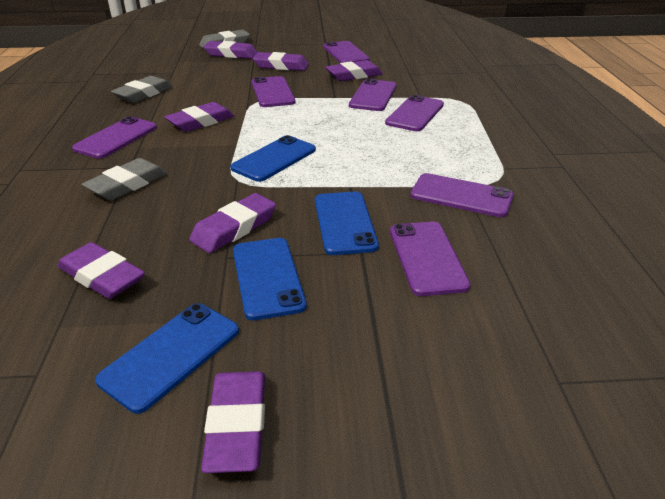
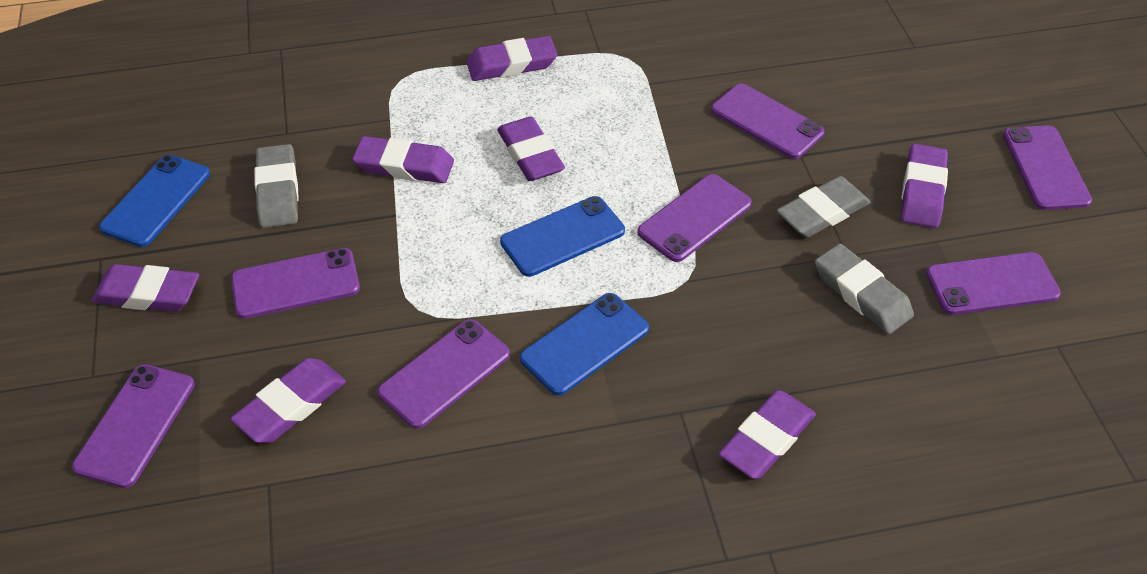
blue phone: [95,303,239,414] [230,135,316,182] [233,238,307,321] [315,192,379,255] = 4 -> [99,155,210,247] [500,196,625,277] [520,293,649,395] = 3

